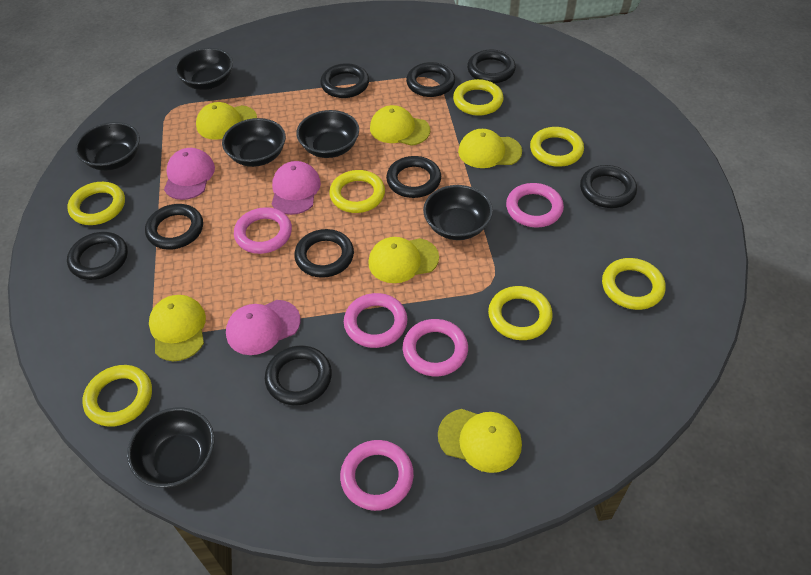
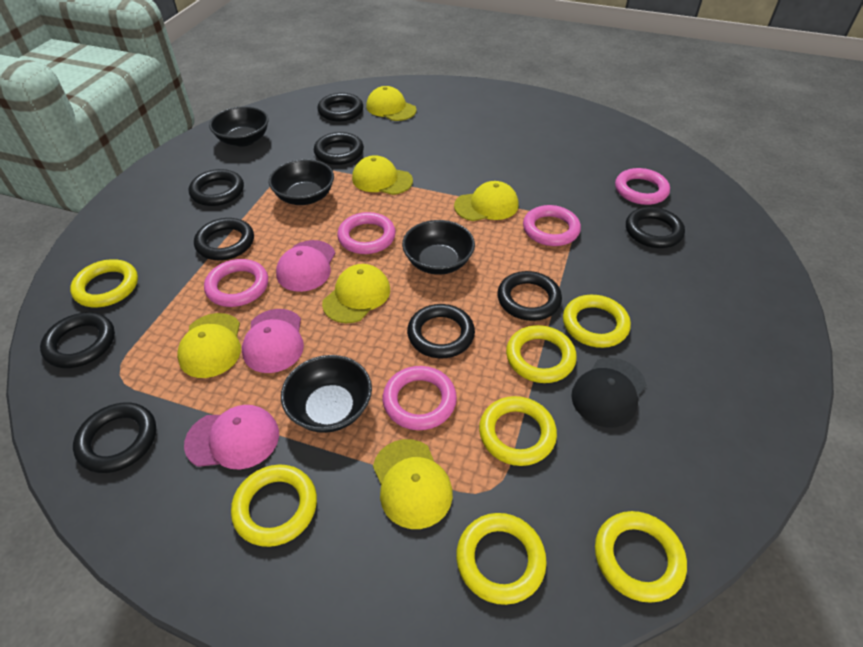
black bowl: [75,122,140,171] [127,407,214,488] [175,48,233,90] [222,118,286,167] [296,110,359,158] [423,185,493,240] = 6 -> [209,106,269,147] [269,159,334,205] [281,355,372,433] [402,220,475,275] = 4
black cap: none = 0 -> [571,358,646,428] = 1

